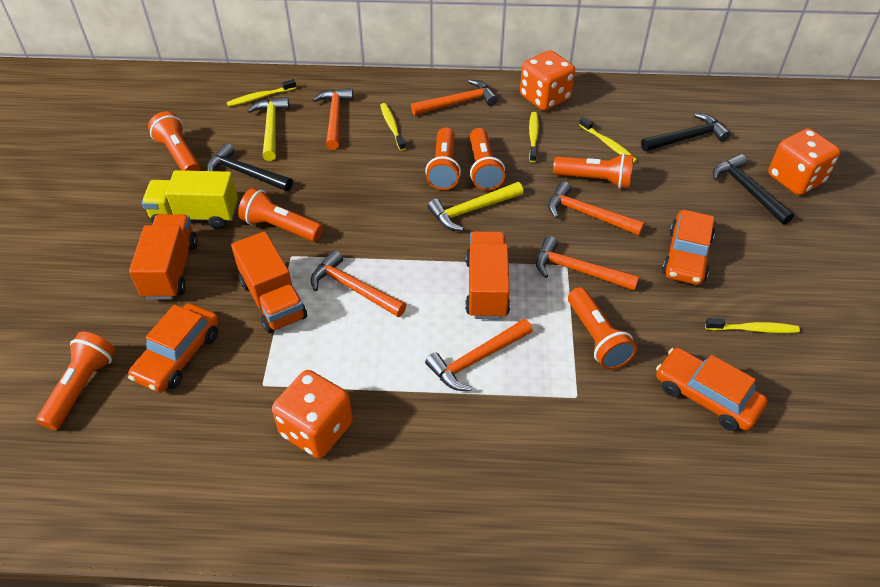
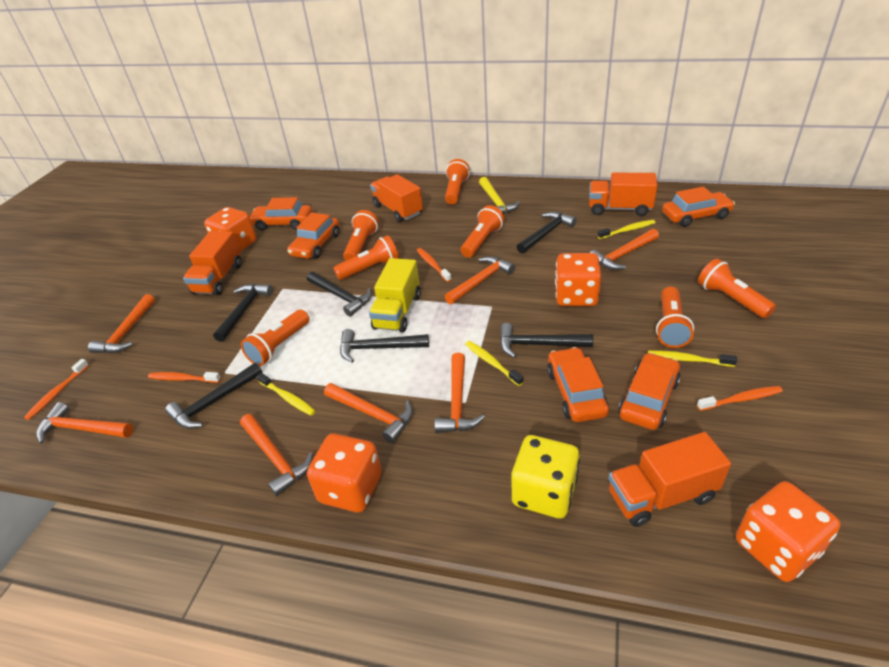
black hammer: [207,143,293,191] [641,113,731,151] [713,154,794,225] = 3 -> [165,363,262,429] [213,284,273,342] [307,272,372,316] [340,329,429,363] [500,323,593,358] [517,212,577,254] = 6
orange car: [128,303,219,393] [656,347,767,431] [662,210,715,285] = 3 -> [250,197,312,230] [287,213,339,259] [547,347,609,422] [618,353,681,430] [662,186,735,227] = 5
orange dice: [272,370,353,458] [520,50,575,111] [768,128,840,195] = 3 -> [204,207,257,251] [307,434,382,513] [555,253,601,306] [736,481,840,582] = 4
orange hammer: [311,250,406,317] [312,88,353,150] [411,80,498,115] [425,319,533,391] [536,236,639,291] [548,181,645,235] = 6 -> [37,402,133,444] [88,294,155,354] [240,414,313,496] [324,383,413,443] [434,353,485,433] [444,256,515,304] [590,229,659,270] = 7
orange toothbrush: none = 0 -> [24,359,89,420] [148,372,221,383] [417,248,452,282] [697,386,783,411] = 4
orange truck: [129,214,198,300] [231,231,307,333] [465,231,510,319] = 3 -> [183,231,242,295] [370,174,423,222] [589,173,658,216] [608,432,731,527] = 4
yellow dice: none = 0 -> [511,435,580,519] = 1
yellow hammer: [247,97,289,161] [428,182,524,231] = 2 -> [479,177,520,214] = 1
yellow toothbrush: [227,79,296,107] [380,103,406,151] [529,112,539,163] [579,117,637,163] [705,318,800,333] = 5 -> [257,373,316,416] [465,341,523,386] [598,220,656,239] [648,351,737,367] = 4

